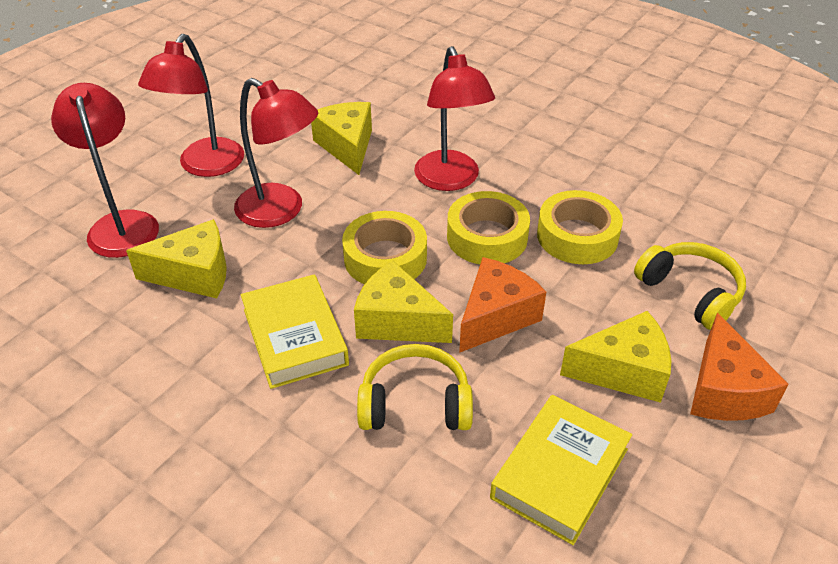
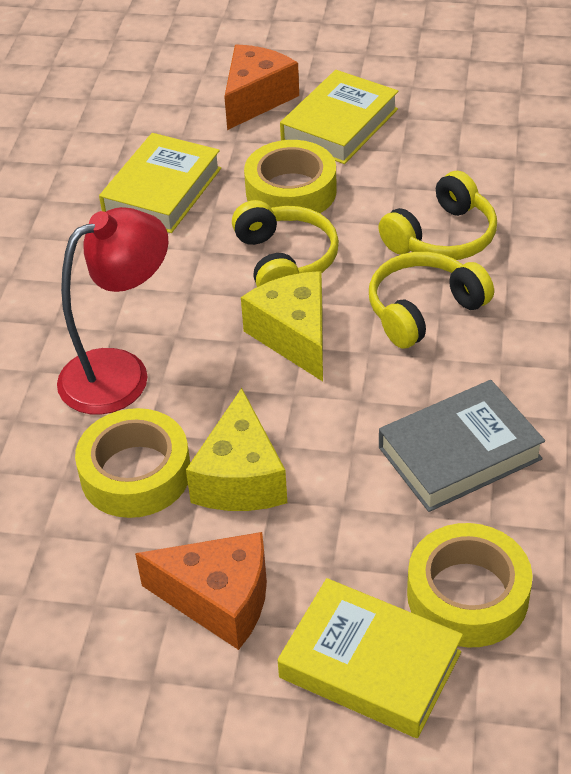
grey book: none = 0 -> [379,380,545,512] = 1
red lamp: [51,83,159,258] [138,34,244,177] [234,78,318,228] [414,46,495,191] = 4 -> [57,207,168,415] = 1
yellow book: [241,274,349,389] [490,395,632,545] = 2 -> [99,133,221,233] [278,578,463,738] [280,70,398,164] = 3
yellow cheese: [126,219,227,298] [311,102,372,175] [354,260,453,343] [560,311,671,403] = 4 -> [186,388,287,511] [241,271,323,381] = 2
yellow headphones: [357,344,473,430] [634,242,746,330] = 2 -> [232,200,339,287] [369,252,494,349] [378,171,497,260] = 3

